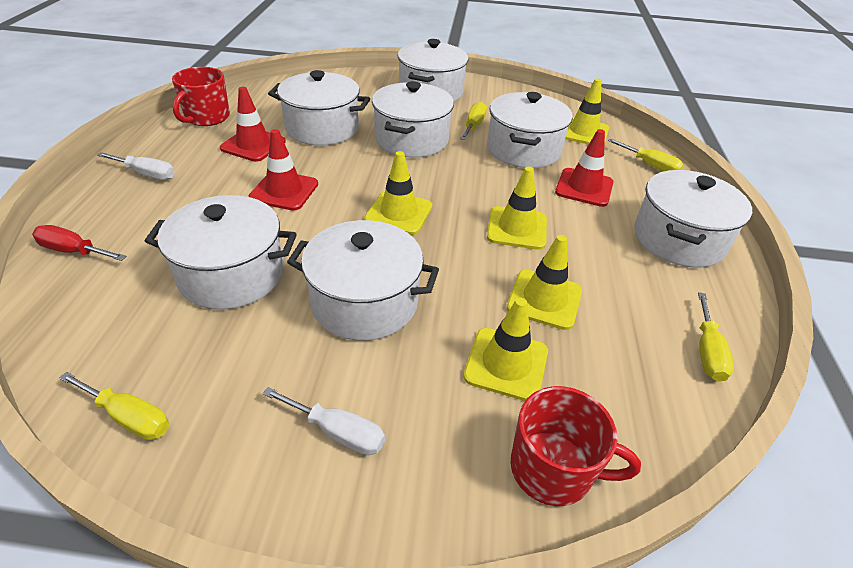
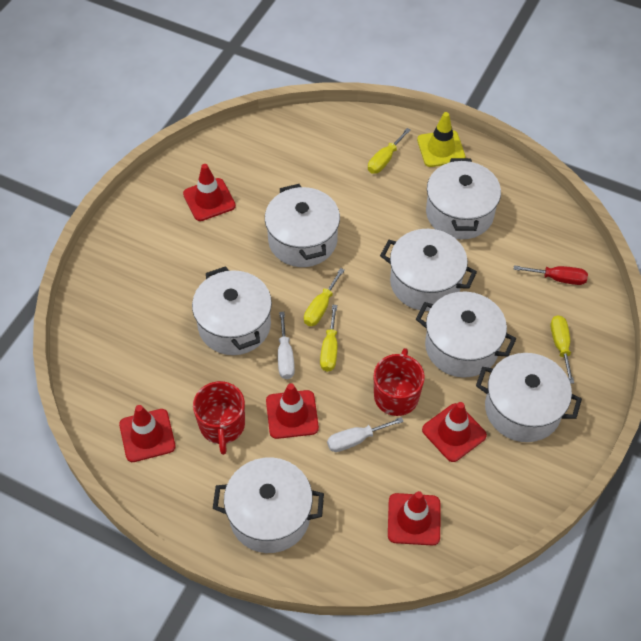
red traffic cone: [220,87,286,162] [249,129,318,211] [555,129,613,207] = 3 -> [119,405,176,462] [183,164,236,221] [266,383,319,439] [388,491,440,546] [422,402,487,462] = 5
yellow traffic cone: [364,151,432,235] [463,298,548,401] [487,167,547,250] [507,235,582,330] [565,78,609,145] = 5 -> [417,112,466,167] = 1

